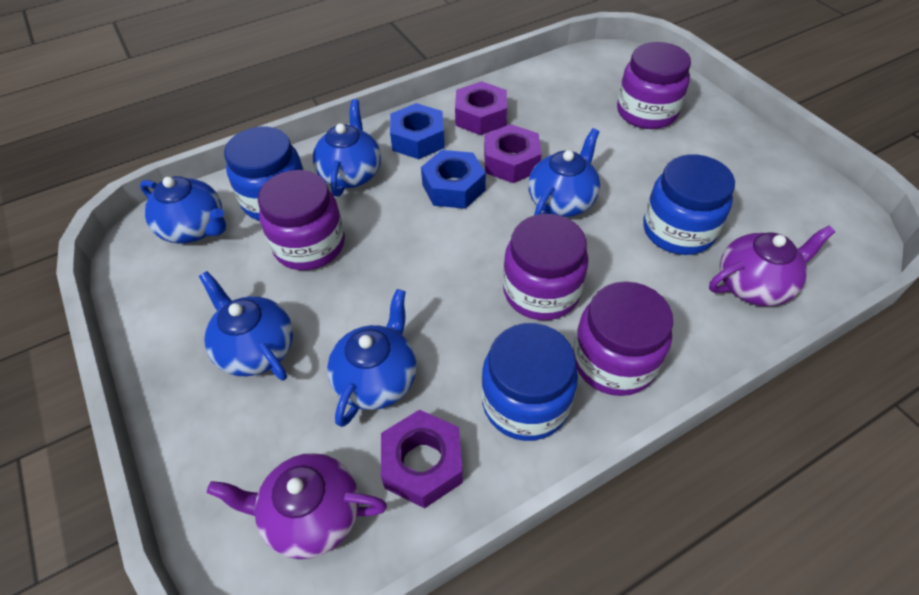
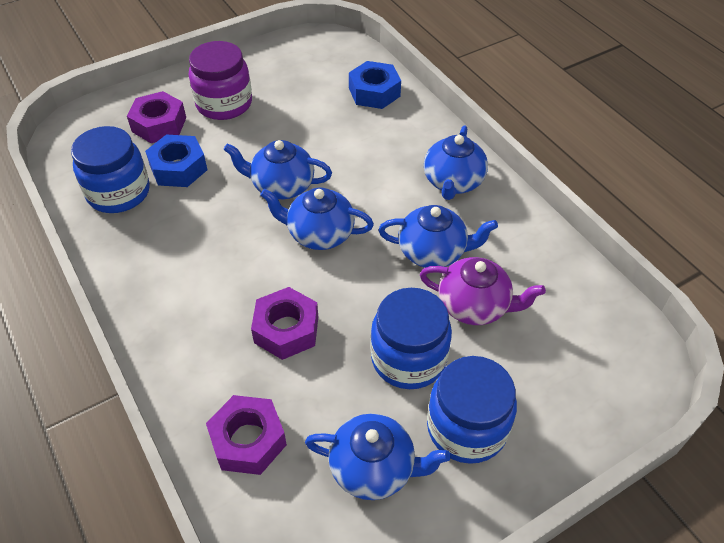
purple jar: [258,170,345,270] [503,214,588,320] [573,281,673,396] [617,42,691,129] = 4 -> [189,41,252,120] = 1
purple teapot: [207,453,387,559] [709,225,835,306] = 2 -> [420,257,546,325] = 1

